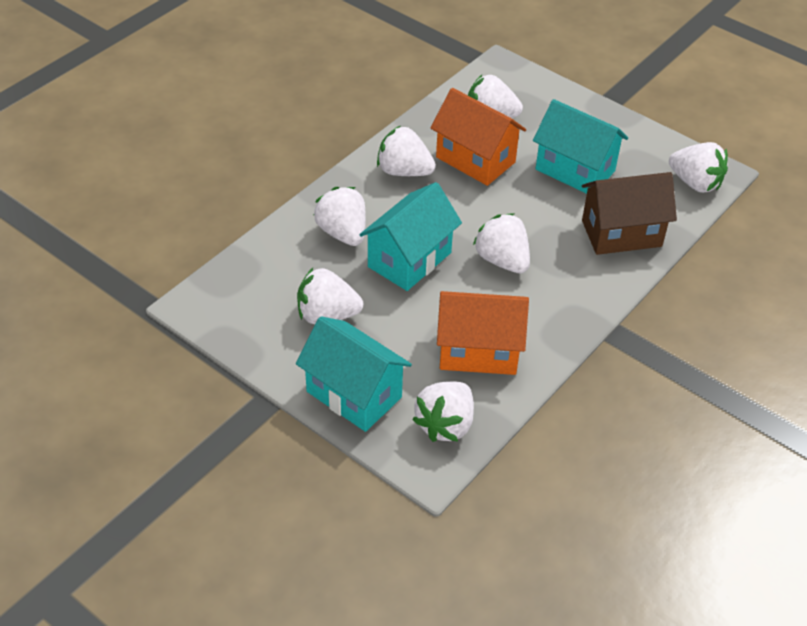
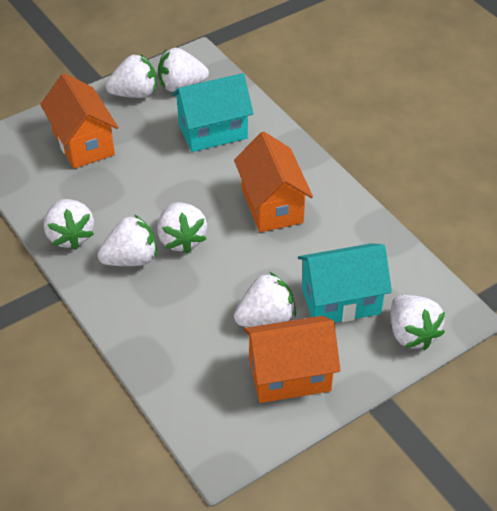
brown house: [582,172,677,255] = 1 -> none = 0
orange house: [431,88,526,186] [437,291,529,375] = 2 -> [40,73,118,169] [234,132,313,233] [244,316,340,403] = 3
turquoise house: [296,316,412,432] [359,182,462,291] [533,99,628,194] = 3 -> [172,73,254,152] [298,243,392,323] = 2

